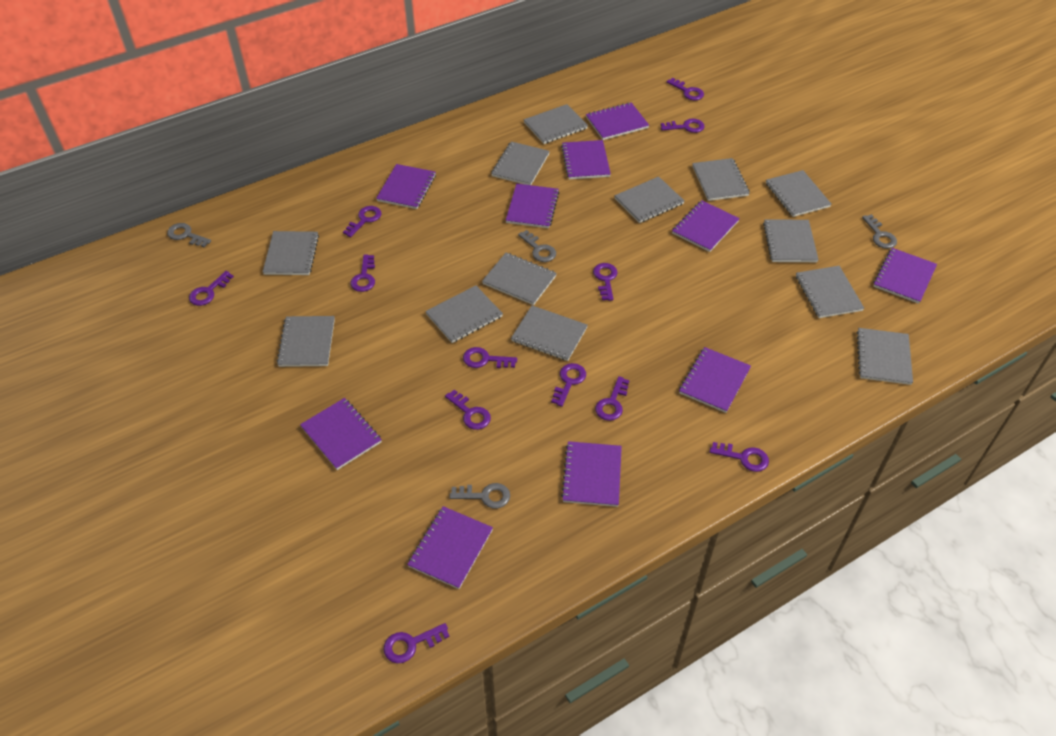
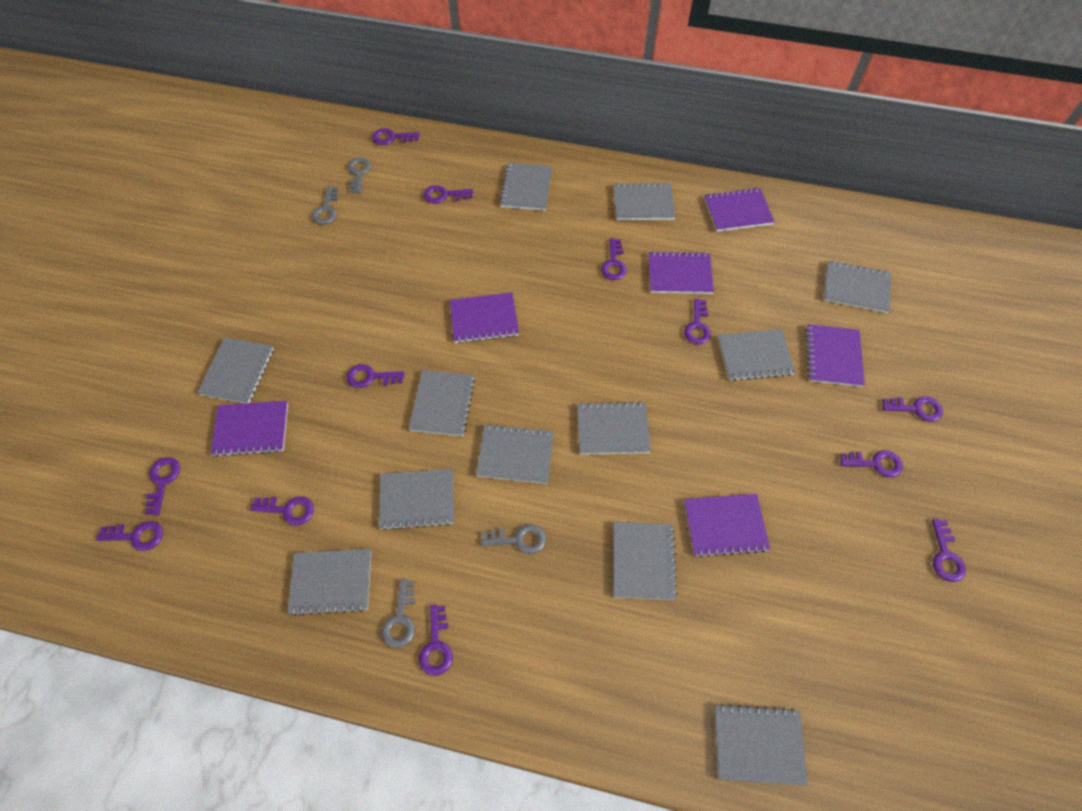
grey notebook: [263,231,319,275] [276,316,335,367] [425,285,503,343] [482,253,557,305] [491,141,550,185] [511,305,588,361] [524,104,588,144] [614,176,685,223] [692,158,750,201] [763,219,819,262] [766,170,832,217] [796,266,864,318] [856,328,913,385] = 13 -> [197,338,273,403] [287,549,371,616] [379,469,454,530] [409,370,475,436] [476,424,554,484] [499,163,552,211] [577,402,651,455] [613,182,675,220] [613,522,677,600] [715,704,808,786] [718,329,795,381] [824,260,891,313] = 12
purple notebook: [300,398,382,470] [376,164,436,209] [407,506,493,589] [506,184,559,228] [561,140,611,179] [561,441,622,507] [586,102,649,140] [672,200,740,252] [679,347,751,413] [873,248,937,304] = 10 -> [210,401,288,457] [449,292,519,343] [649,251,714,294] [684,494,770,557] [704,187,775,232] [806,324,865,387] = 6

